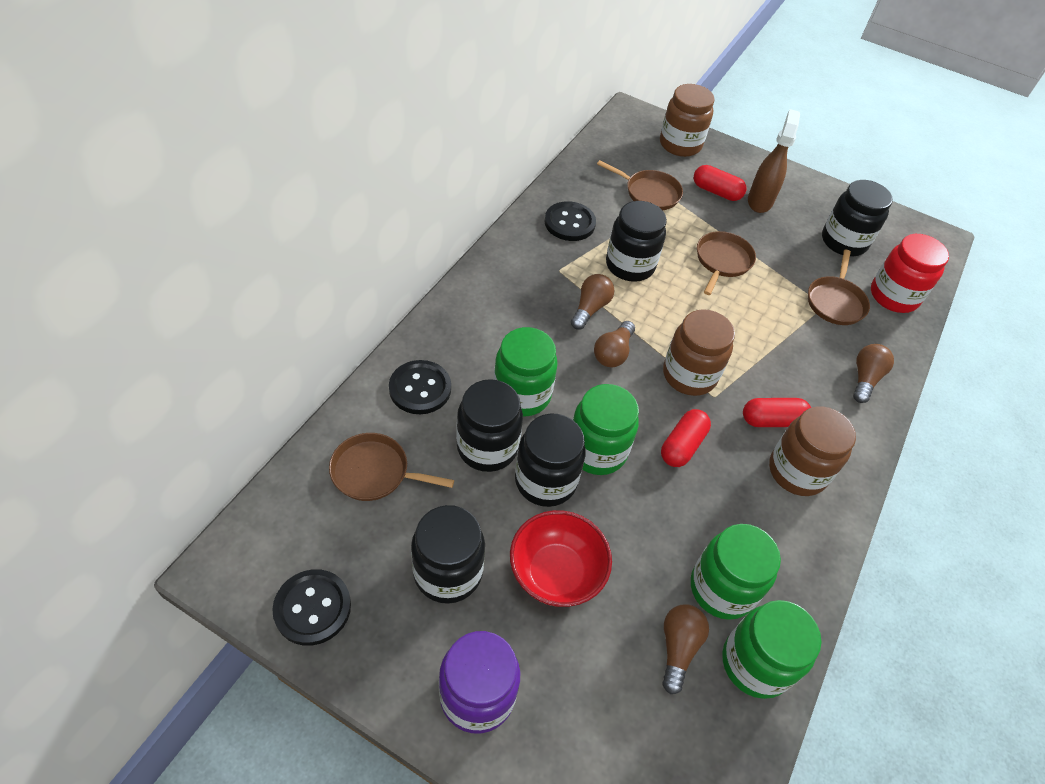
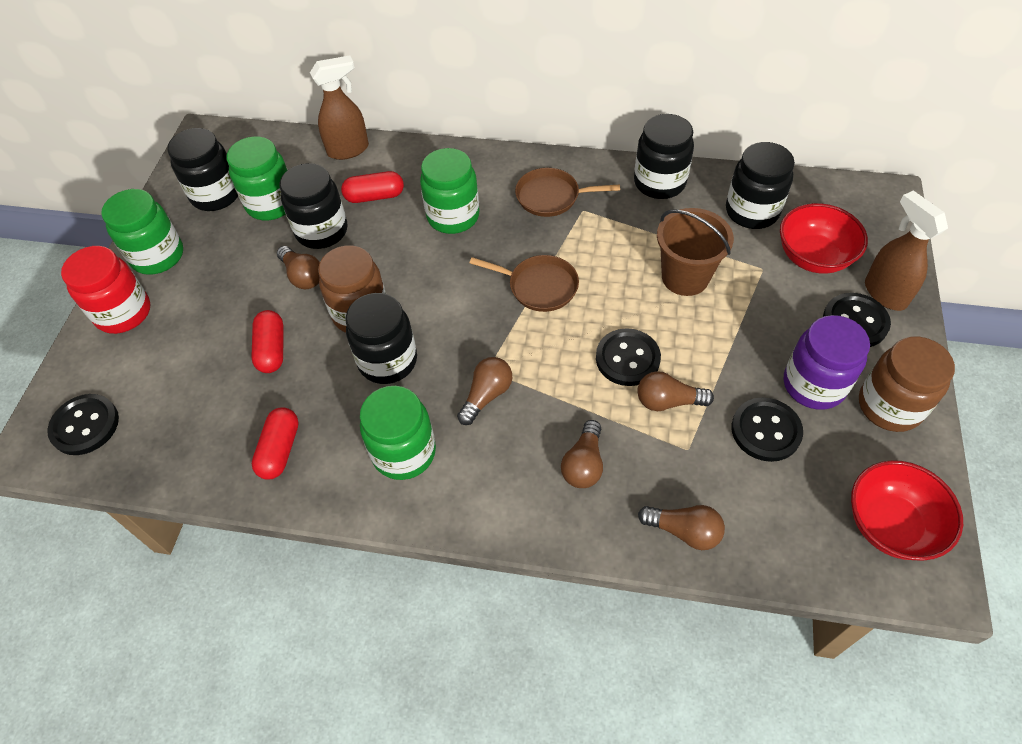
black button: [272,569,351,646] [389,360,451,414] [544,201,596,241] = 3 -> [47,394,119,455] [596,328,661,386] [732,397,803,462] [823,293,891,347] = 4
brown bucket: none = 0 -> [657,208,734,296] = 1
brown jar: [660,84,715,157] [663,309,735,396] [769,406,856,496] = 3 -> [318,245,386,333] [859,337,955,432] = 2
brown light bulb: [571,274,614,330] [594,321,635,367] [662,604,709,694] [853,344,894,403] = 4 -> [277,246,320,289] [457,357,512,425] [561,420,603,488] [637,371,714,411] [638,505,725,550] = 5
brown pan: [329,433,454,501] [597,160,683,210] [697,231,756,295] [808,250,870,325] = 4 -> [470,255,579,312] [515,168,620,217] = 2
brown spray bottle: [748,109,800,213] = 1 -> [310,55,369,160] [865,190,948,311] = 2
red bowl: [510,510,612,607] = 1 -> [780,203,868,274] [851,460,963,561] = 2

